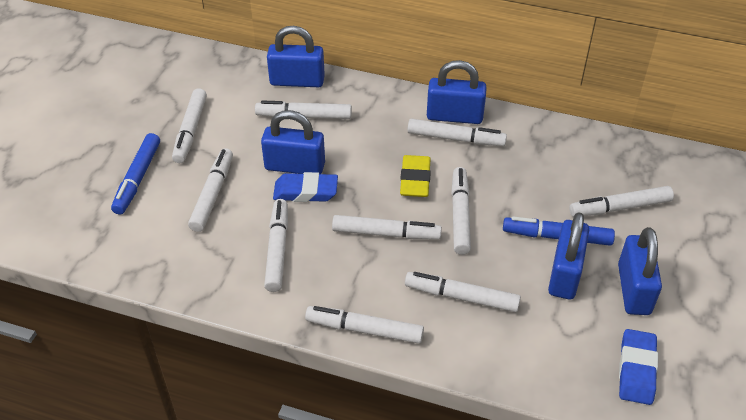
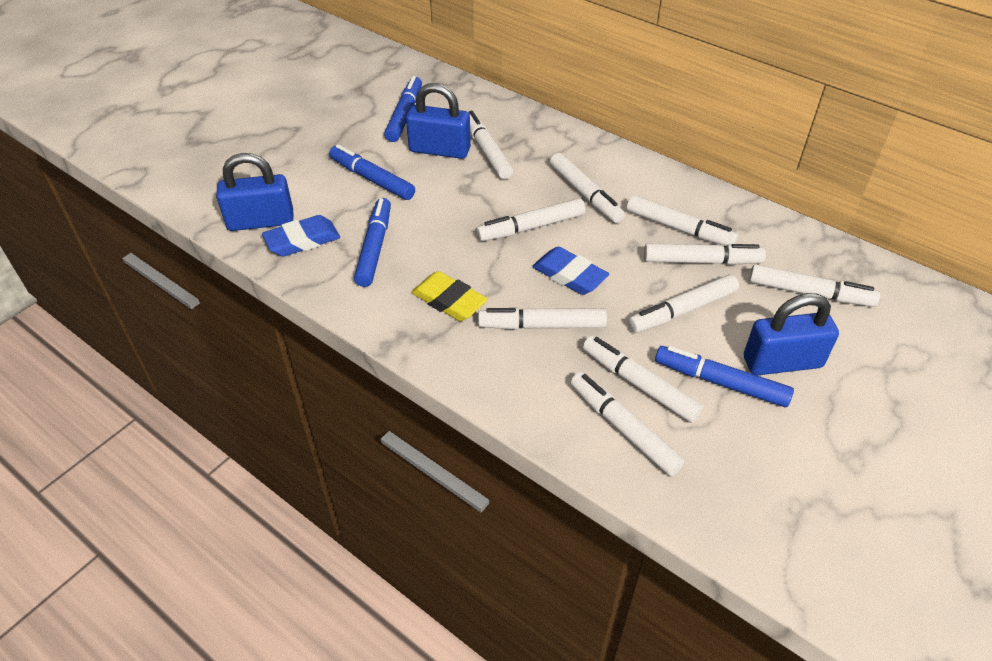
blue marker: [111,133,160,214] [503,216,615,246] = 2 -> [329,145,415,200] [354,198,391,287] [384,76,422,142] [655,346,794,407] = 4
blue padlock: [261,110,325,174] [267,26,325,87] [427,60,487,124] [548,212,589,299] [618,227,662,315] = 5 -> [216,153,293,231] [406,83,471,159] [744,293,839,375] = 3

